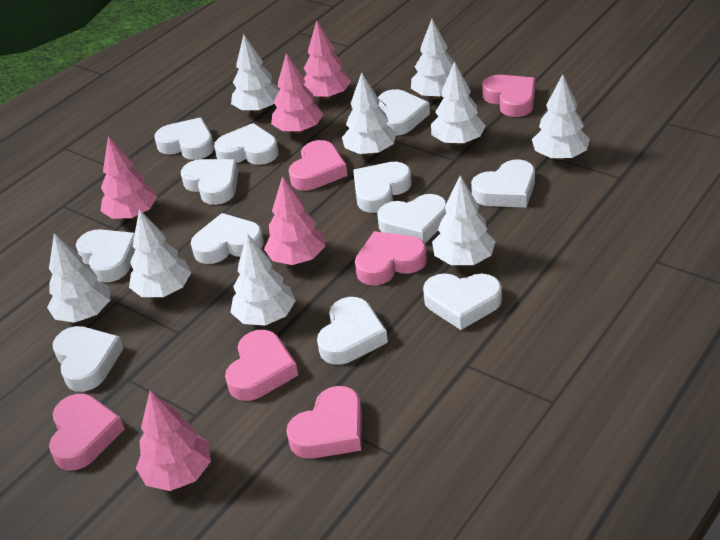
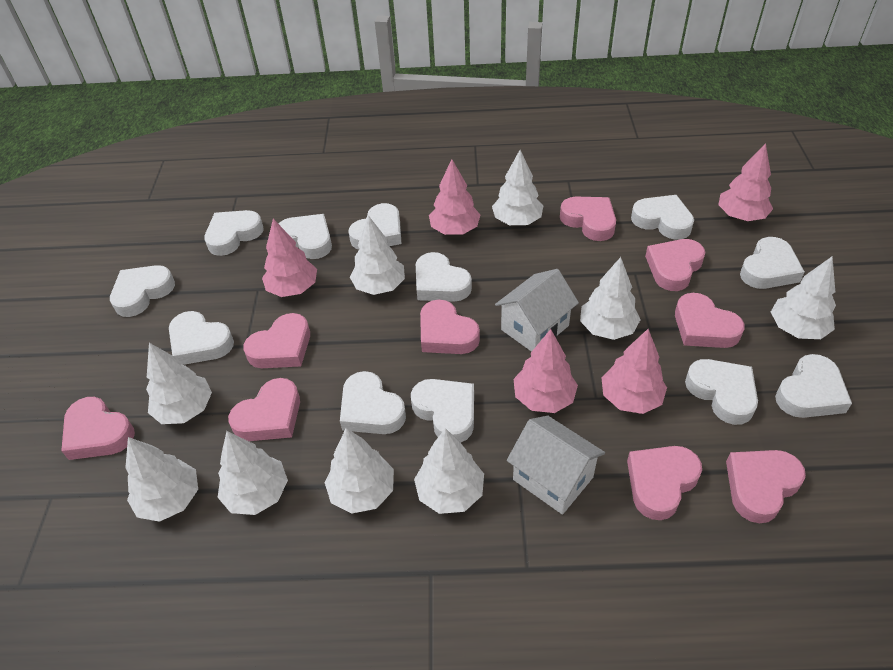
pink heart: [49,394,125,471] [225,330,298,401] [286,386,362,459] [289,140,348,191] [355,231,427,285] [482,75,535,117] = 6 -> [61,397,135,460] [228,378,300,441] [243,313,310,368] [420,300,480,354] [560,197,616,241] [627,446,702,520] [645,239,706,291] [675,293,744,348] [726,450,806,523] = 9
white house: none = 0 -> [495,269,579,352] [507,416,605,515] = 2

